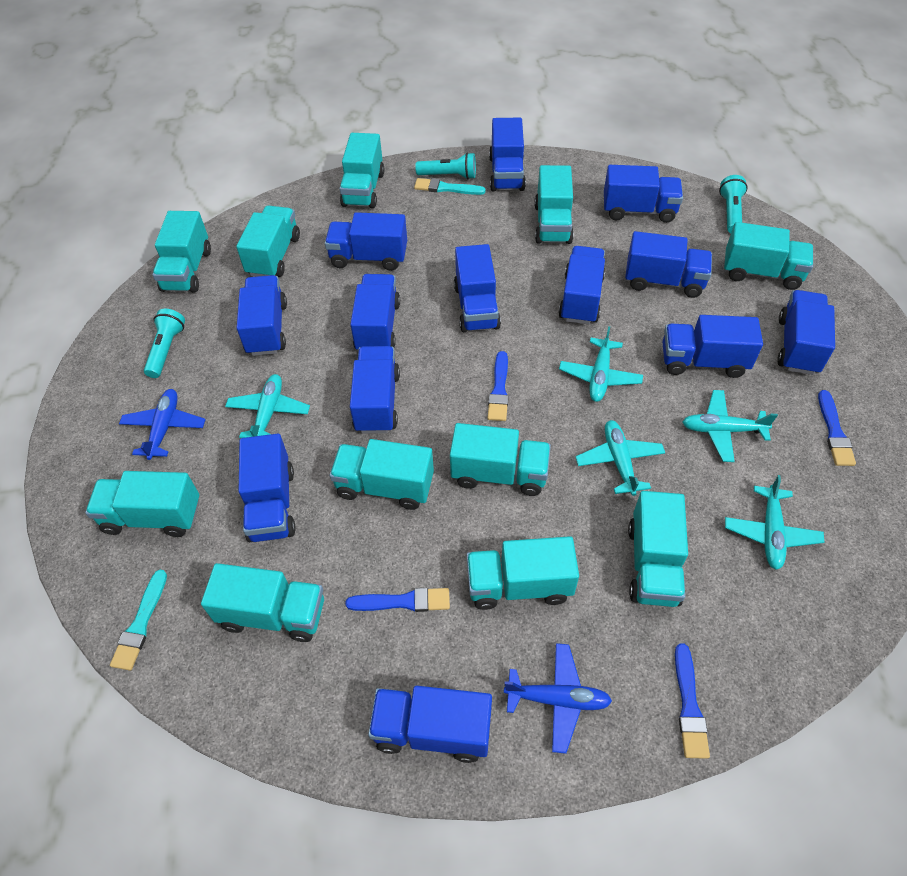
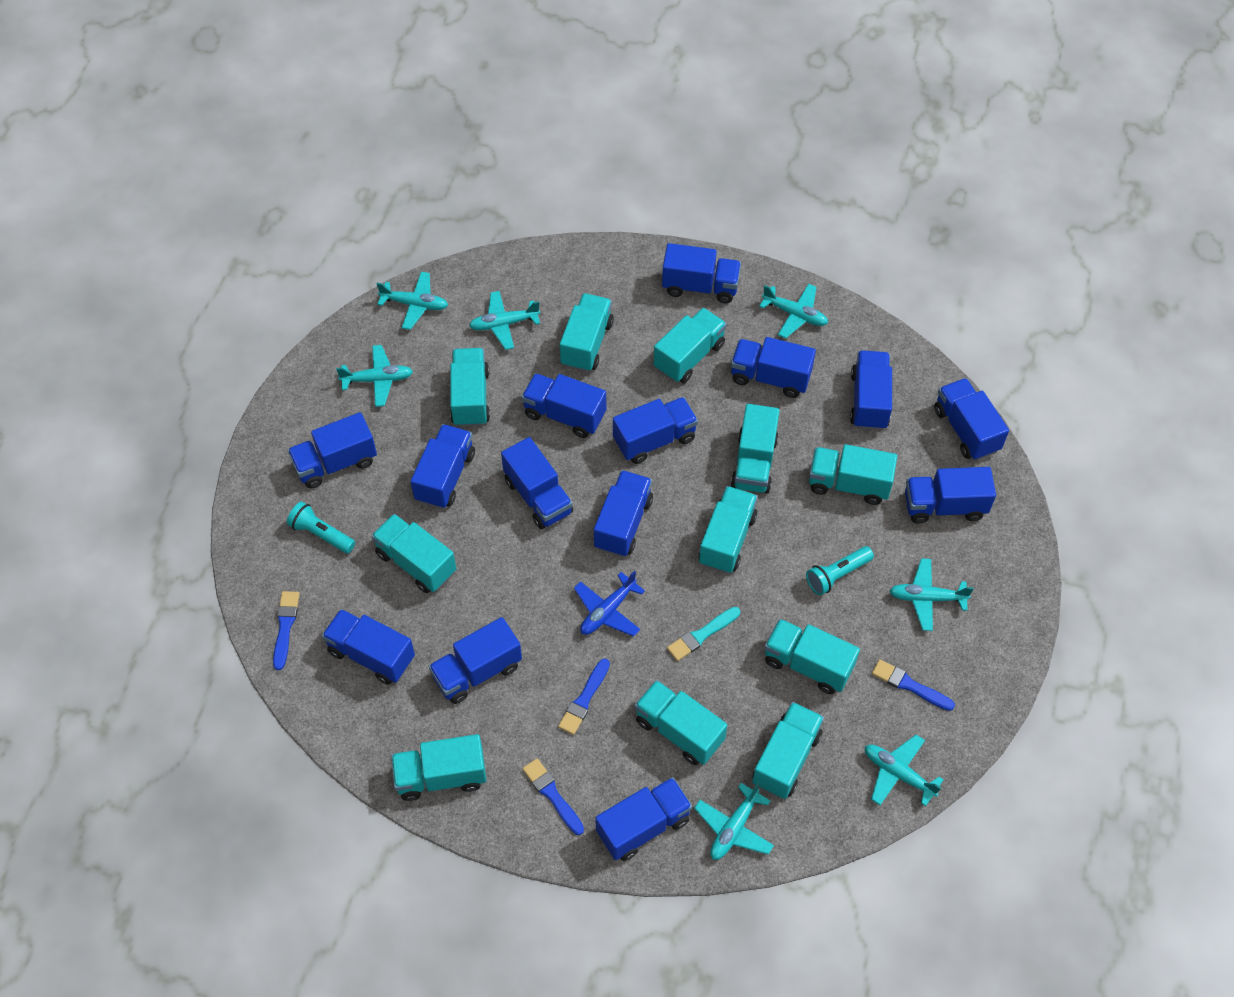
blue plane: [119,389,206,460] [504,643,612,754] = 2 -> [574,571,645,637] = 1
blue truck: [237,275,287,356] [238,434,296,542] [325,212,407,271] [350,274,400,350] [350,346,400,434] [368,686,492,763] [454,244,501,332] [489,118,526,191] [558,246,605,324] [604,165,683,223] [625,231,712,298] [662,315,763,378] [777,290,835,375] = 13 -> [288,412,377,489] [322,609,415,685] [410,424,475,509] [429,617,522,704] [501,437,573,529] [521,373,606,438] [594,470,653,557] [595,777,692,861] [613,397,698,464] [662,243,741,303] [731,337,816,398] [850,350,892,430] [905,467,996,524] [934,378,1009,460] = 14
turquoise brush: [110,570,167,670] [414,178,486,195] = 2 -> [667,607,740,661] = 1
turquoise flashlight: [144,309,185,378] [415,152,476,179] [719,175,748,233] = 3 -> [287,501,355,554] [806,546,874,595] = 2
turquoise plane: [225,374,310,438] [559,326,643,402] [576,420,665,496] [682,390,778,462] [725,475,824,570] = 5 -> [336,345,413,407] [377,272,448,330] [469,291,540,350] [694,782,774,860] [759,284,828,339] [865,735,944,806] [890,558,974,631] = 7

